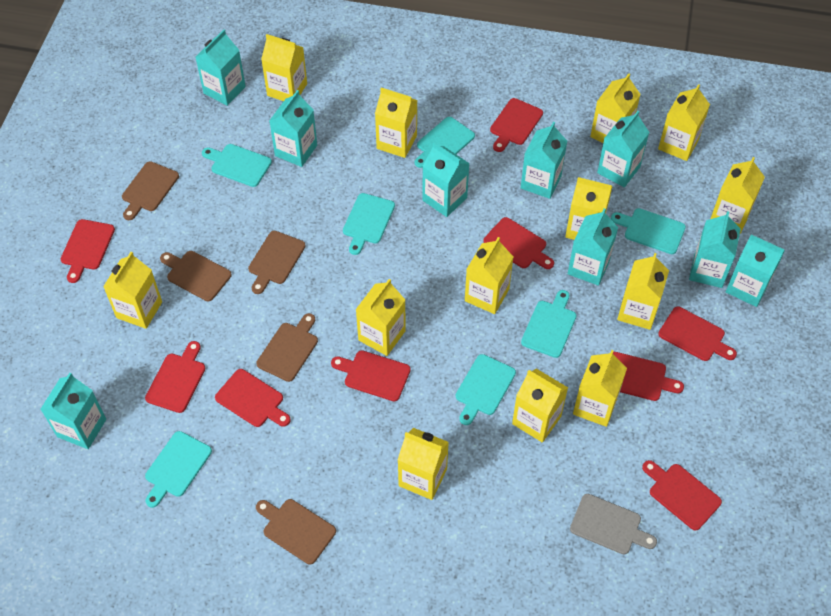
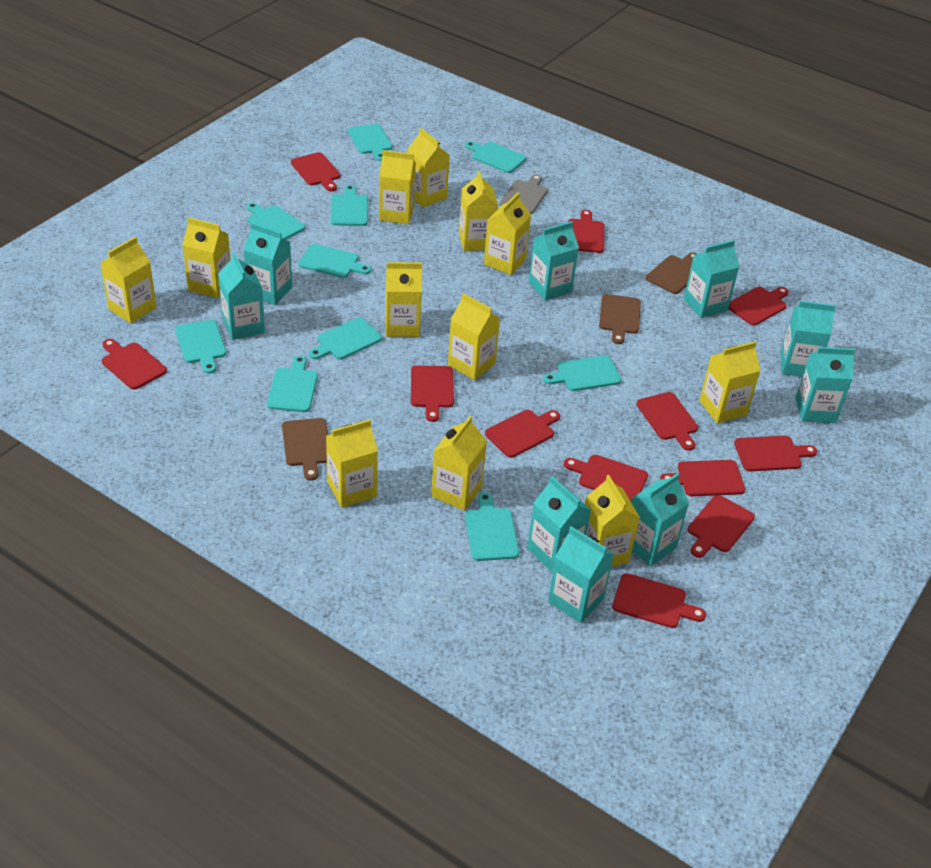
brown cutting board: [122,161,179,220] [160,251,232,302] [248,231,306,294] [256,313,318,382] [256,499,336,564] = 5 -> [282,418,328,481] [599,294,641,344] [646,252,697,294] = 3
red cutting board: [61,219,115,283] [145,341,206,413] [215,369,291,427] [331,350,411,401] [483,217,554,269] [490,98,543,152] [613,352,684,401] [642,460,722,531] [658,306,737,361] = 9 -> [102,339,167,390] [291,152,340,191] [411,365,454,422] [485,410,560,458] [564,455,648,501] [568,210,604,253] [612,573,706,628] [636,392,698,451] [660,460,745,496] [688,495,755,558] [728,287,789,326] [734,436,817,471] = 12
turquoise cutting board: [145,431,212,508] [202,144,272,187] [343,193,395,255] [415,117,475,168] [456,354,516,425] [521,290,577,358] [611,208,686,254] = 7 -> [175,320,226,374] [247,202,305,240] [267,356,318,412] [299,244,371,278] [309,317,382,360] [330,185,368,226] [348,124,392,161] [465,141,526,173] [465,492,519,561] [543,355,622,391] = 10
yellow carton: [103,252,162,329] [261,34,307,101] [356,279,406,356] [375,88,417,158] [398,428,449,500] [465,237,513,314] [512,369,568,443] [565,177,612,240] [573,350,627,427] [590,73,641,143] [617,253,669,330] [658,84,710,161] [710,157,765,234] = 13 -> [100,237,157,324] [182,217,230,298] [326,419,378,508] [379,150,416,224] [385,262,422,337] [407,128,450,208] [431,416,487,511] [448,293,500,380] [459,171,498,251] [484,192,531,275] [585,475,640,567] [699,341,761,423] = 12

